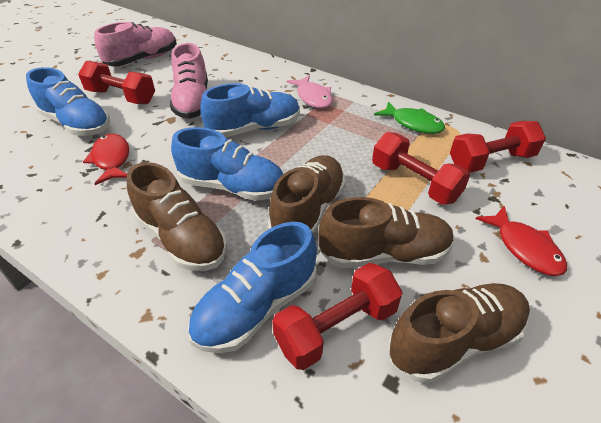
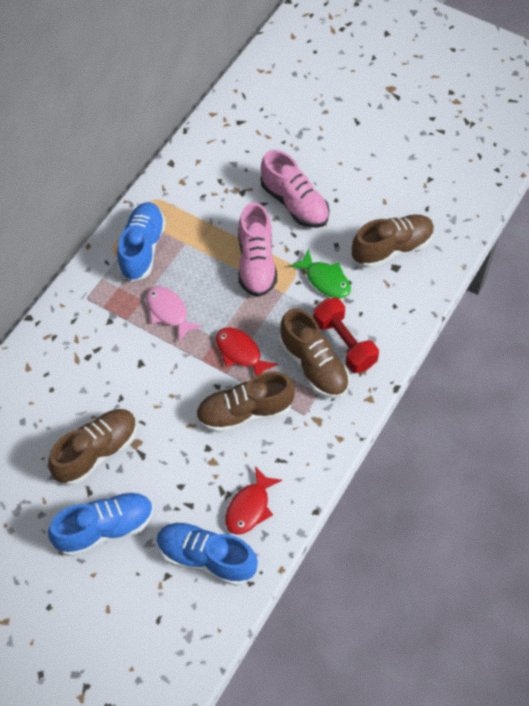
blue shoe: [26,67,110,136] [171,127,283,201] [188,222,317,353] [200,83,300,137] = 4 -> [48,492,154,557] [117,202,166,282] [157,522,258,586] = 3
red dumbbell: [78,61,155,104] [272,263,403,370] [372,132,470,204] [450,121,546,172] = 4 -> [313,298,379,373] = 1

